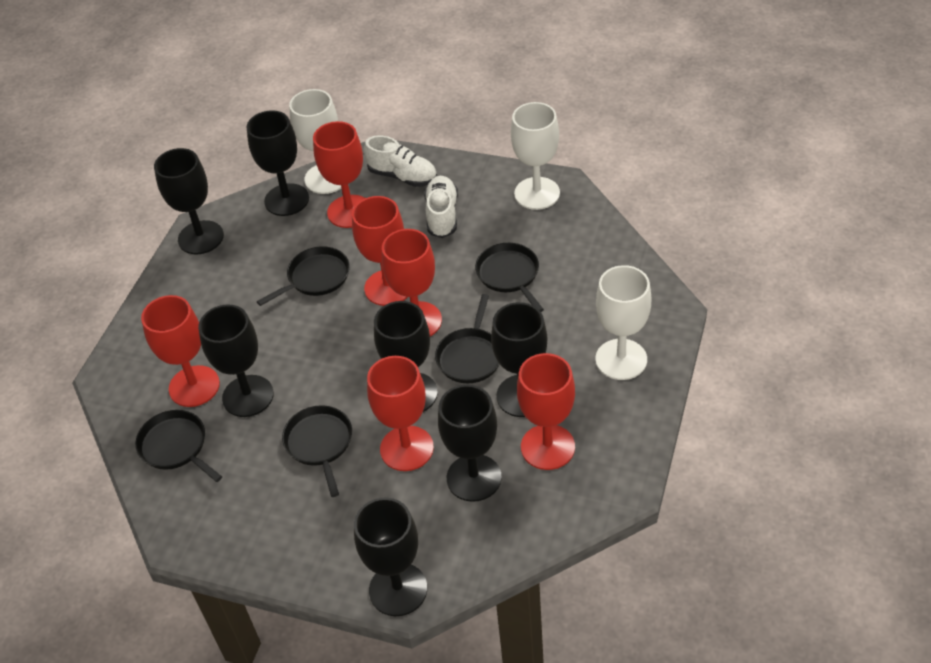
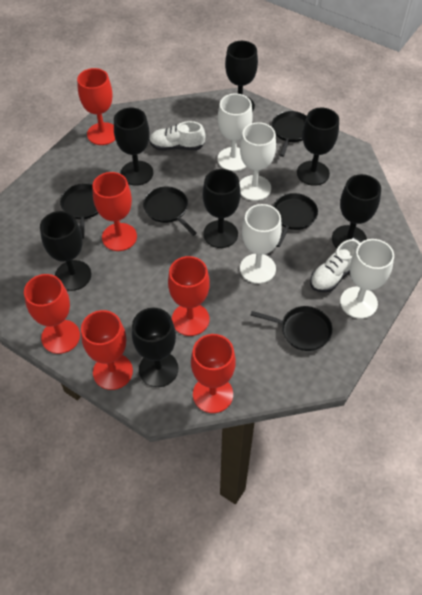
white goblet: [289,89,341,194] [511,102,560,210] [595,265,651,380] = 3 -> [218,94,253,171] [239,122,276,201] [240,204,282,284] [340,239,394,319] = 4

